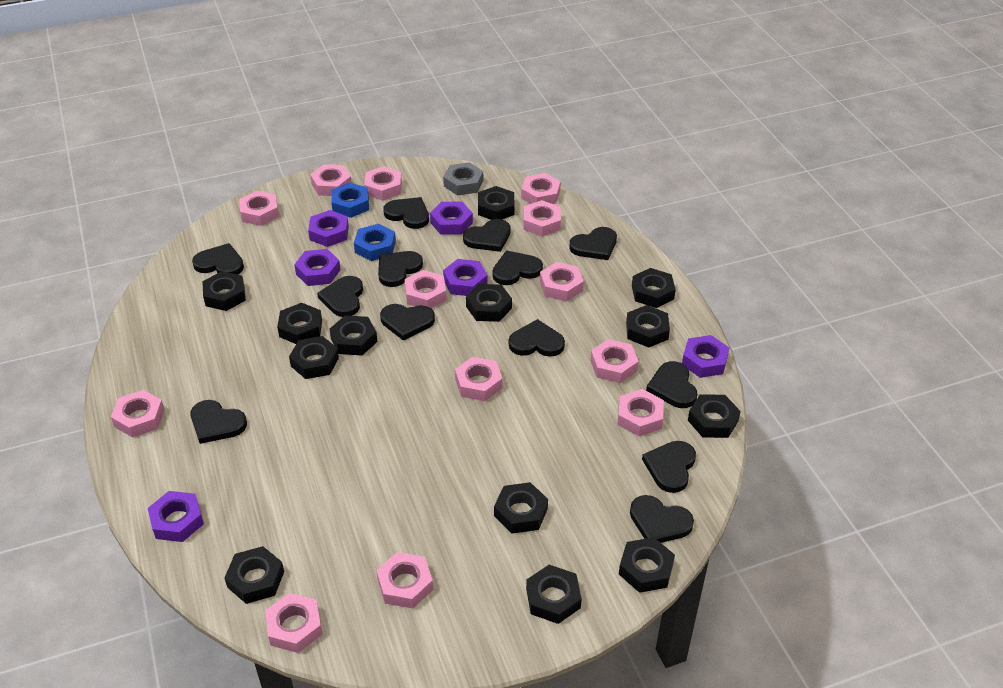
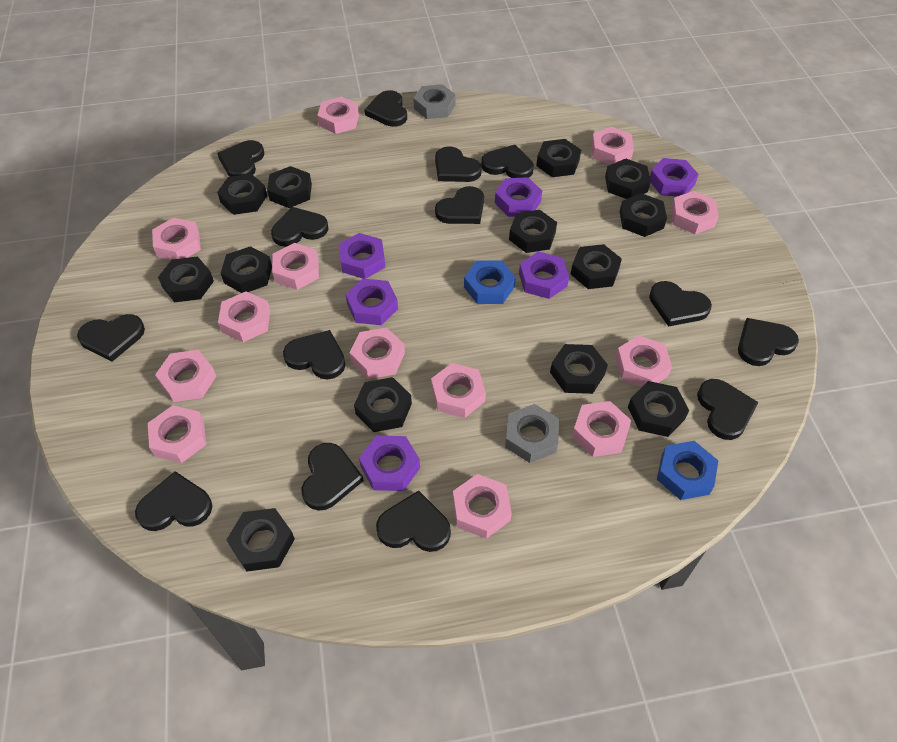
black heart: [190,400,247,444] [192,243,244,275] [317,276,363,317] [378,251,423,287] [380,304,435,341] [383,197,429,229] [463,219,510,252] [492,250,543,285] [509,319,565,357] [569,227,617,260] [630,495,694,543] [642,441,696,493] [646,361,697,408] = 13 -> [77,314,145,362] [135,471,212,531] [217,140,264,177] [271,207,328,247] [283,330,345,379] [302,443,364,511] [364,90,407,127] [376,491,451,552] [435,146,482,182] [435,186,484,224] [481,145,534,178] [649,281,712,327] [697,379,758,440] [738,318,799,366] = 14
grey nut: [443,162,483,196] = 1 -> [414,84,456,119] [505,404,559,463] = 2

